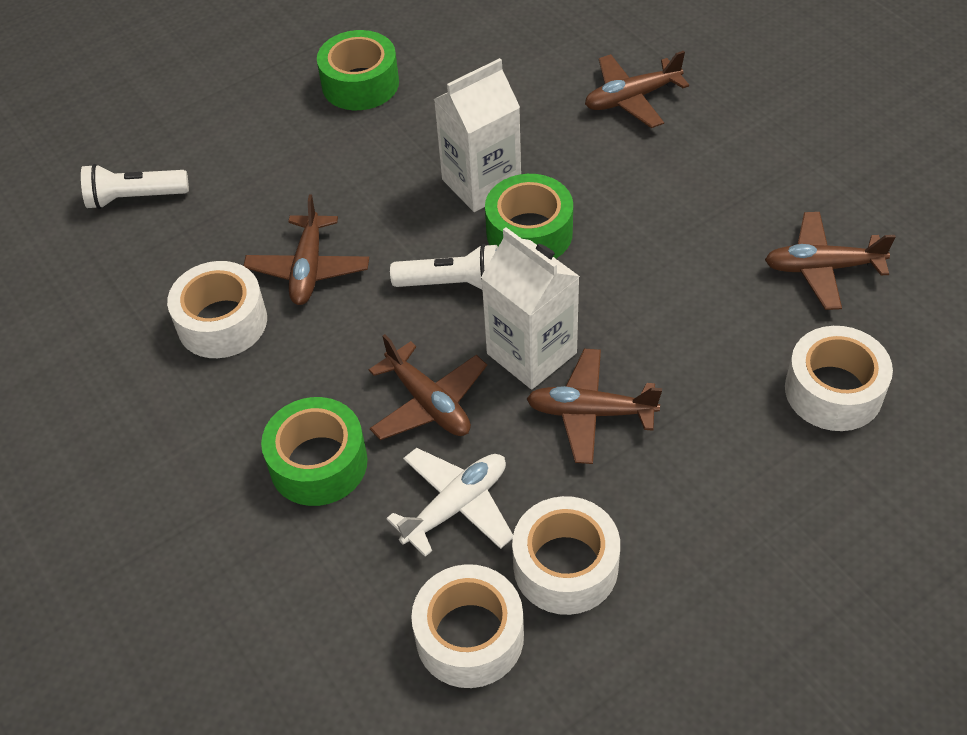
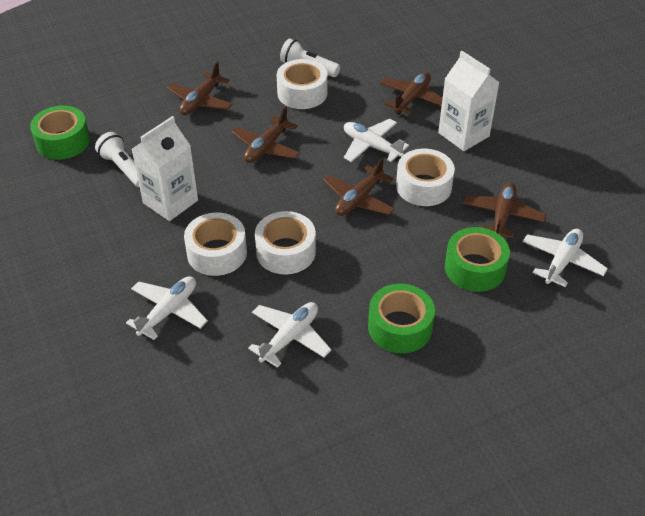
white plane: [386,448,513,557] = 1 -> [126,276,208,340] [248,302,331,368] [344,119,409,162] [523,229,608,287] = 4

